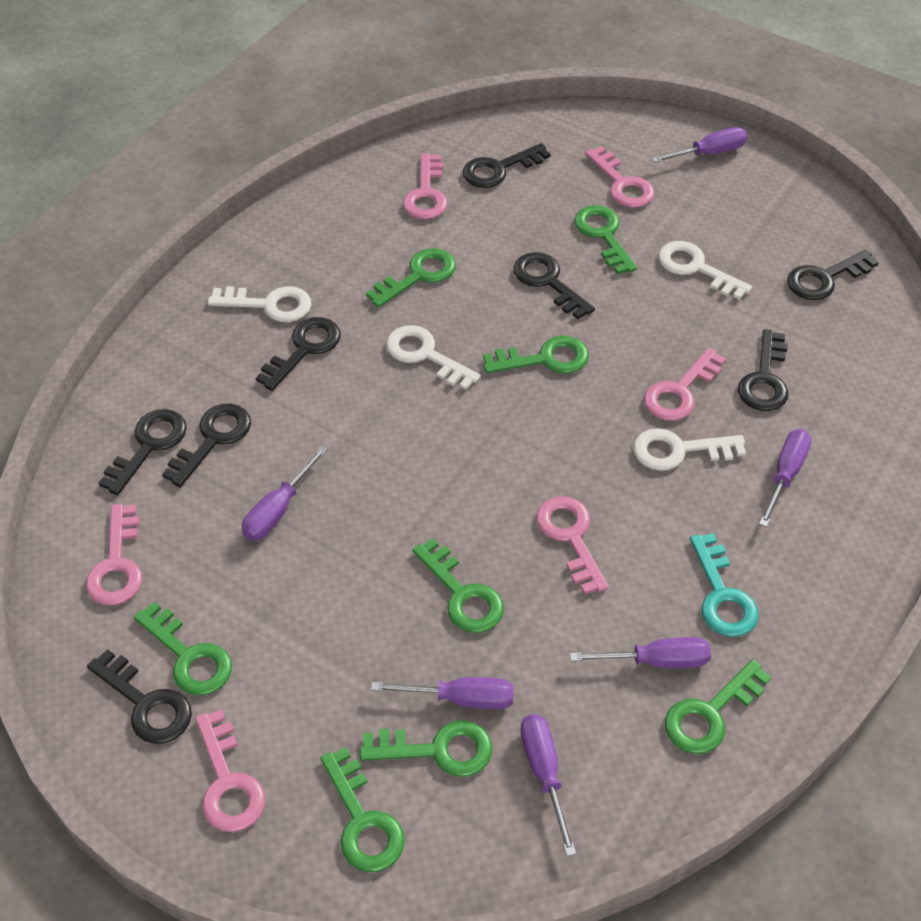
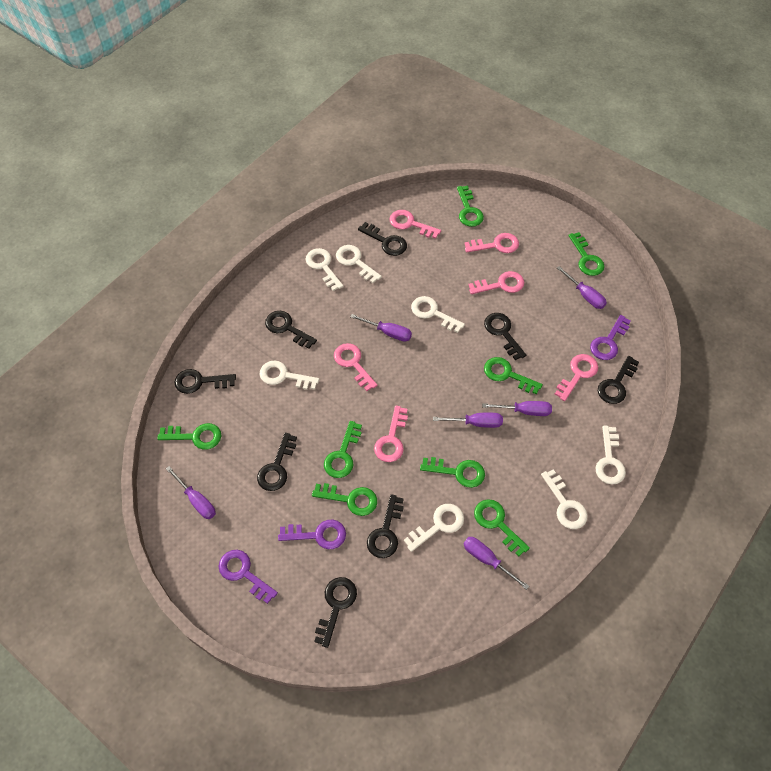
purple key: none = 0 -> [219,550,278,604] [278,519,346,549] [590,315,631,360] = 3
turquoise key: [690,533,759,637] = 1 -> none = 0
white key: [208,286,311,322] [386,325,481,390] [633,428,746,471] [659,241,752,300] = 4 -> [260,361,319,390] [306,248,344,291] [336,245,382,283] [404,504,464,552] [411,296,465,333] [541,469,588,529] [596,426,626,485] = 7

